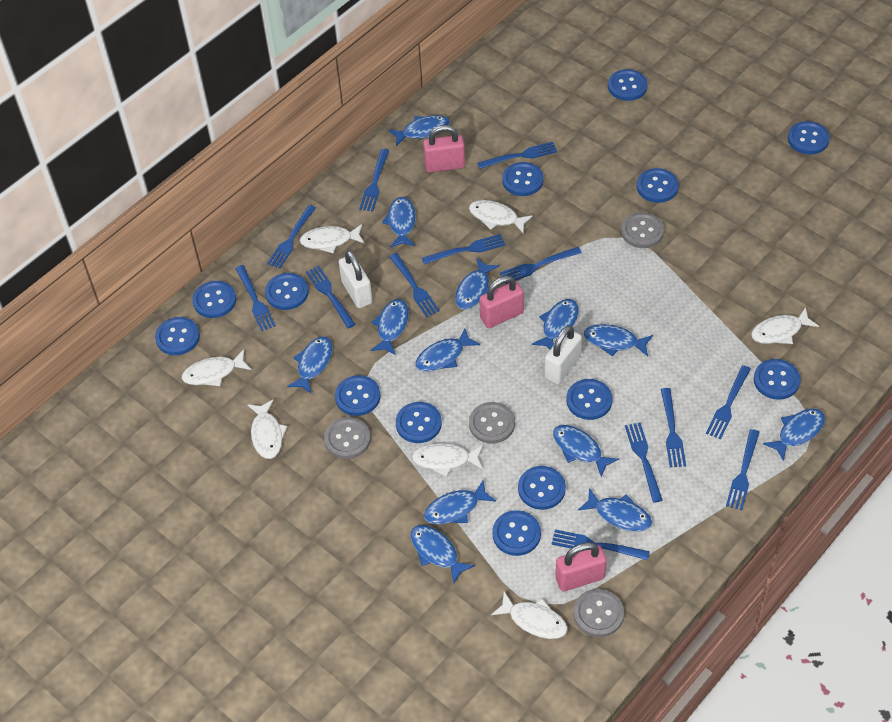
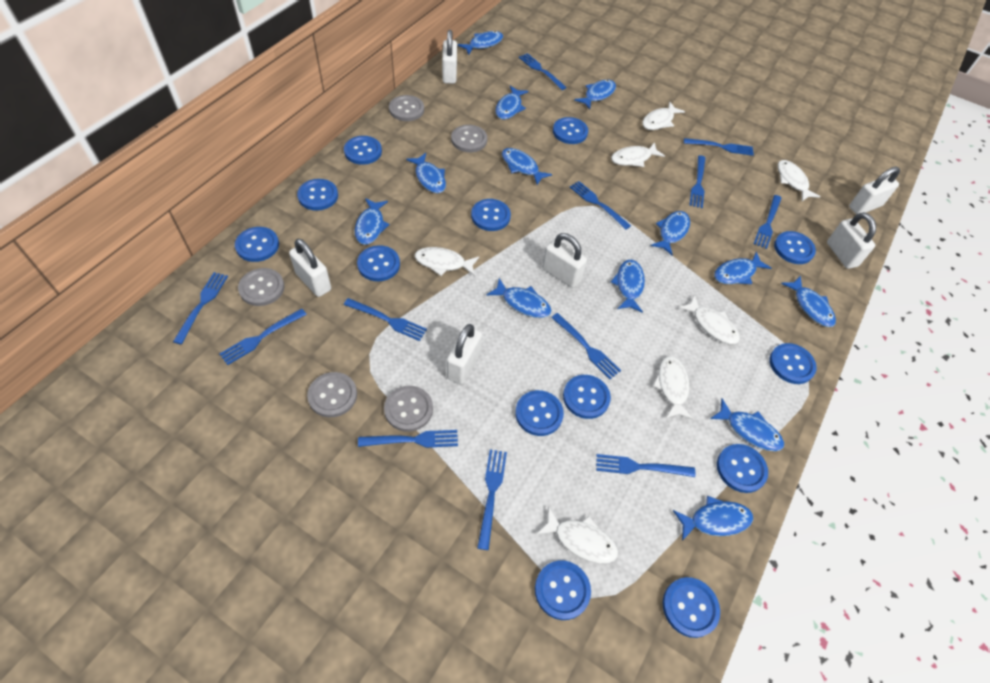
blue fork: [235,265,276,331] [267,205,316,269] [306,266,356,328] [359,149,389,212] [389,253,440,317] [422,234,505,264] [477,142,557,169] [499,247,582,284] [552,529,650,560] [625,423,663,503] [661,388,686,467] [706,365,751,439] [726,429,760,510] = 13 -> [173,272,228,345] [220,308,307,365] [344,298,427,341] [358,430,458,448] [477,449,507,550] [519,53,567,90] [551,313,621,379] [570,181,631,229] [596,454,696,477] [684,138,754,156] [689,155,706,208] [754,195,781,249] = 12
grey button: [324,417,371,459] [469,402,515,444] [574,589,624,637] [621,212,664,248] = 4 -> [238,268,284,306] [307,372,357,417] [384,386,433,432] [389,95,424,121] [451,125,487,152] = 5
pink padlock: [423,125,465,172] [479,276,524,328] [555,542,607,592] = 3 -> none = 0
white padlock: [339,250,373,308] [545,325,582,384] = 2 -> [289,239,331,297] [442,30,457,84] [447,324,482,384] [542,233,587,288] [827,212,876,269] [849,167,900,214] = 6

